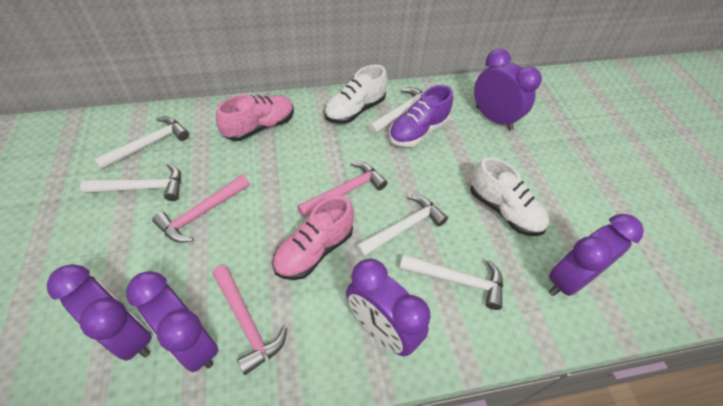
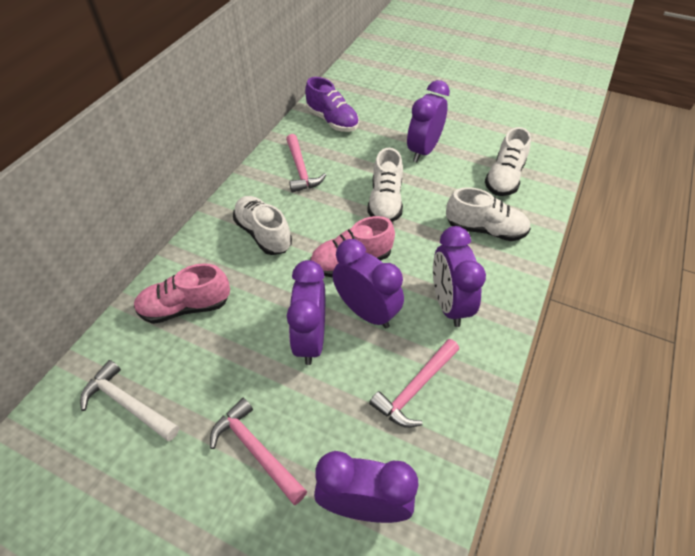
white hammer: [80,163,181,201] [94,116,189,170] [356,195,448,257] [368,87,423,135] [399,254,503,310] = 5 -> [80,360,179,441] = 1
white shoe: [324,65,387,124] [470,157,549,236] = 2 -> [233,196,292,255] [367,148,403,222] [446,187,531,241] [485,127,531,196] = 4

